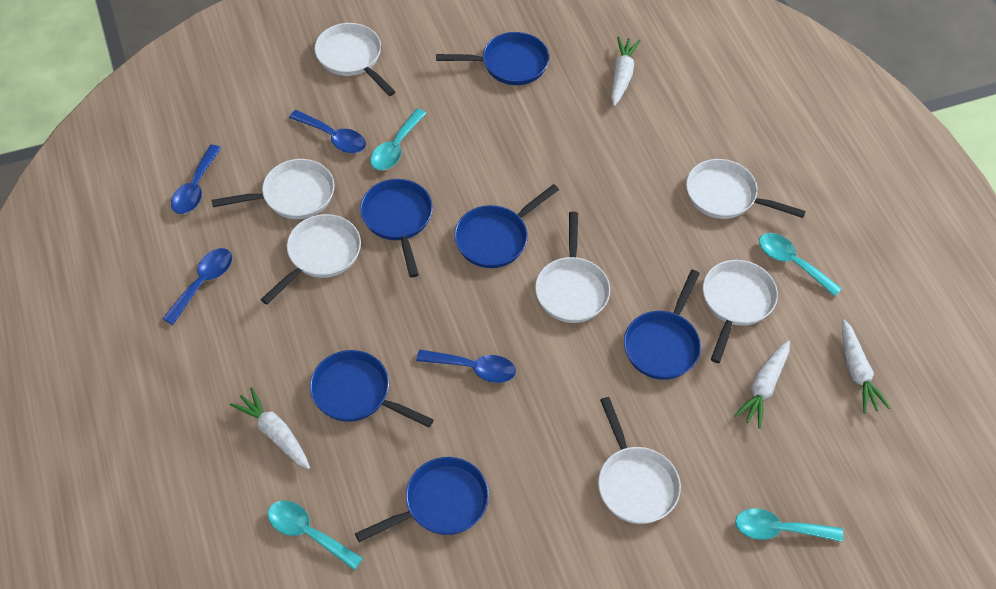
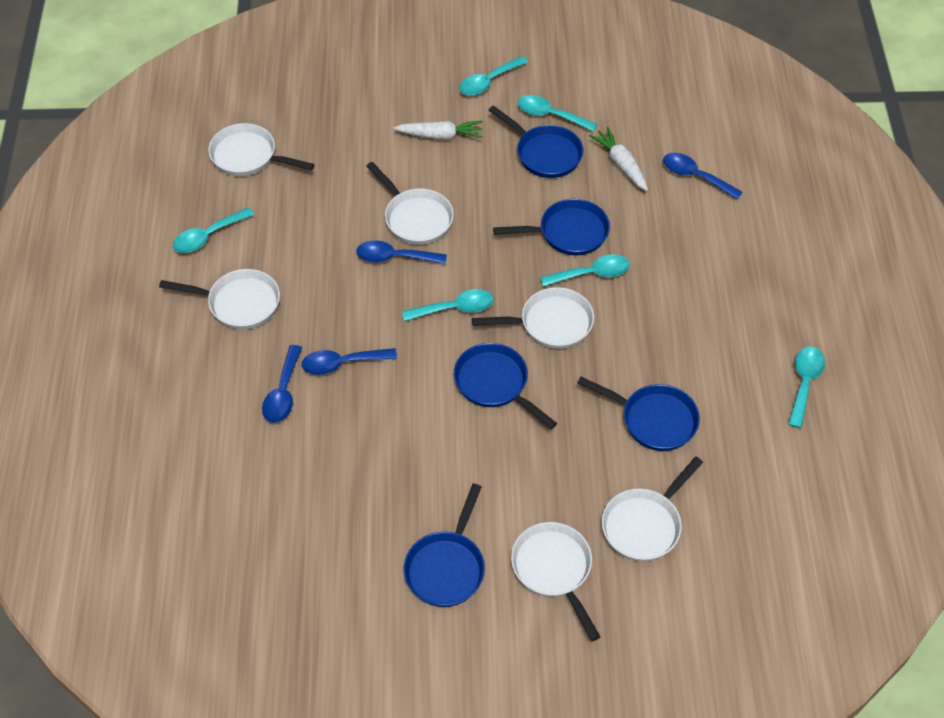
blue pan: [310,350,434,427] [355,457,489,542] [360,179,433,277] [436,32,549,85] [454,184,559,268] [624,270,701,380] = 6 -> [403,484,485,607] [454,343,557,429] [489,105,584,178] [493,199,610,255] [577,376,700,451] = 5
turquoise spoon: [268,501,363,570] [370,108,427,170] [735,508,843,542] [759,233,842,297] = 4 -> [173,207,254,253] [402,289,494,321] [459,56,528,96] [517,95,597,132] [540,254,630,287] [788,347,825,428] = 6
white carrot: [230,387,310,469] [611,36,641,106] [734,340,790,428] [842,319,890,413] = 4 -> [393,121,483,139] [589,127,648,191] = 2
white pan: [212,159,334,219] [261,214,361,304] [314,23,395,96] [535,212,610,323] [598,397,681,524] [686,159,806,219] [703,260,778,363] = 7 -> [159,269,280,329] [208,123,315,176] [367,162,454,245] [472,287,594,349] [511,522,600,641] [602,457,703,561] = 6

